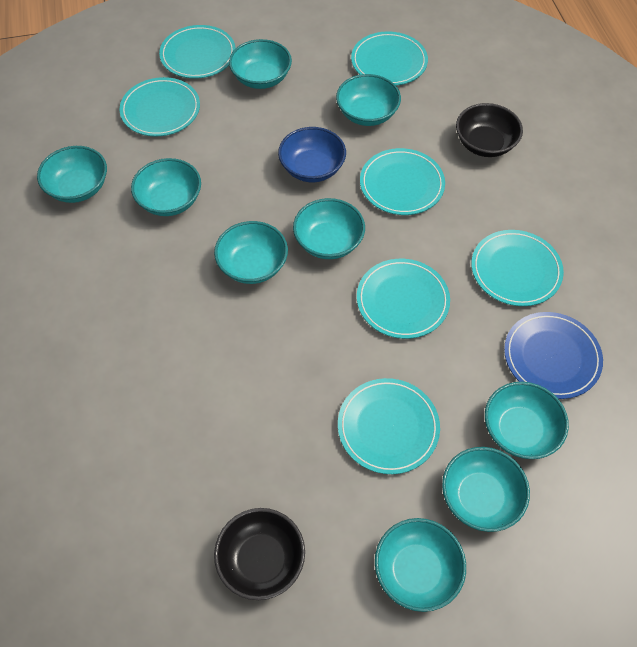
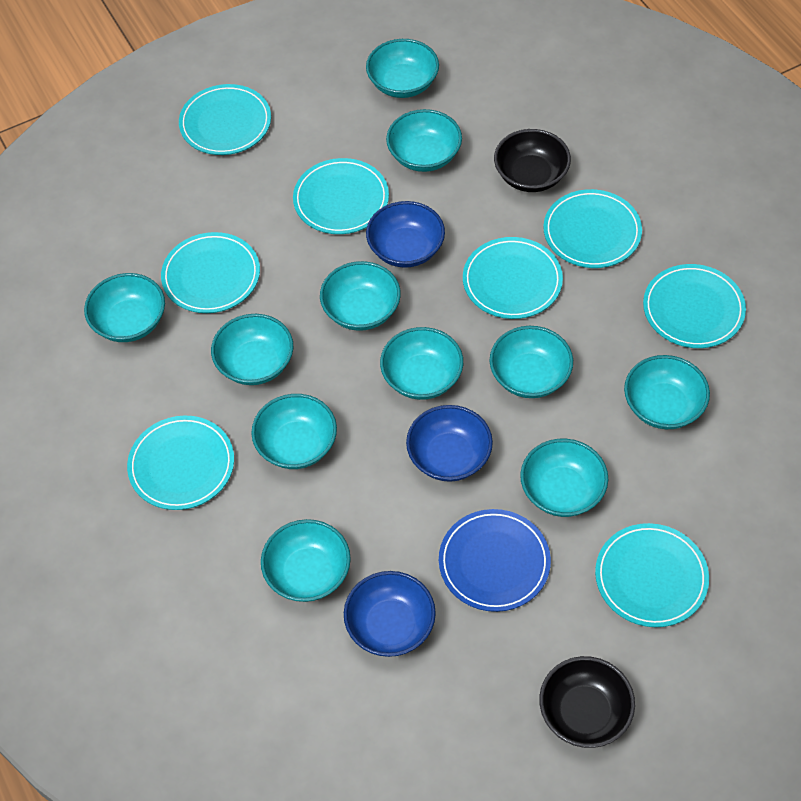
blue bowl: [278,127,346,182] = 1 -> [344,571,436,657] [366,201,445,268] [406,405,493,482] = 3
turquoise bowl: [37,146,107,203] [131,158,201,216] [214,221,288,284] [229,39,292,89] [293,198,365,259] [336,74,401,126] [375,518,466,612] [442,447,530,532] [485,382,569,459] = 9 -> [84,273,165,342] [211,314,293,385] [251,394,337,469] [261,519,351,602] [320,261,401,331] [366,39,439,98] [380,327,463,400] [386,109,462,172] [490,326,573,398] [520,439,608,517] [624,355,710,429] = 11
turquoise plate: [119,77,200,137] [159,25,236,78] [338,378,440,474] [351,31,428,86] [357,259,450,339] [360,148,445,215] [471,230,564,306] = 7 -> [127,416,234,510] [161,232,260,313] [179,84,271,155] [293,158,389,234] [463,237,563,319] [543,189,642,268] [595,523,709,627] [643,264,746,348] = 8

